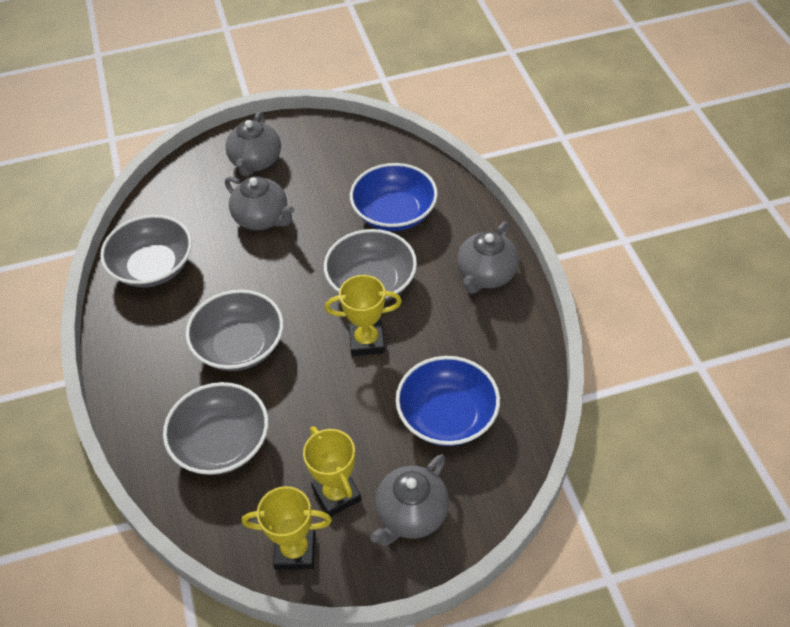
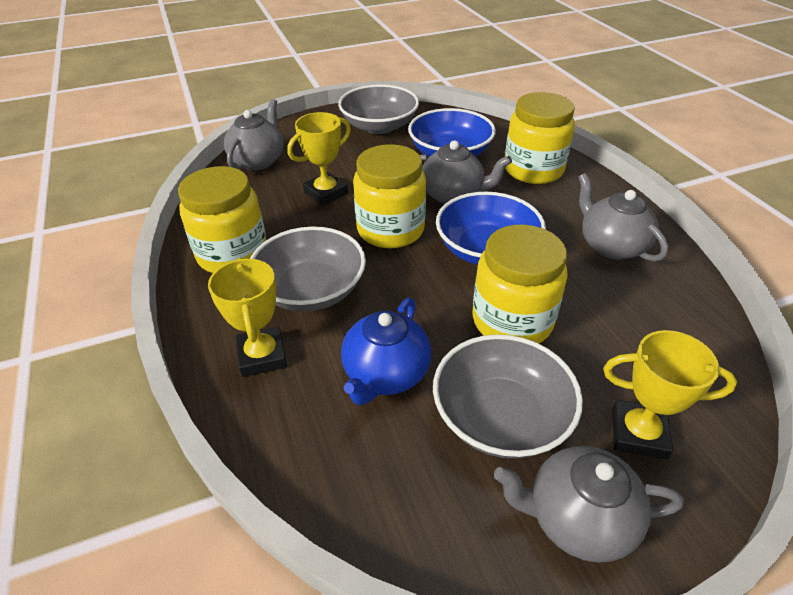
blue teapot: none = 0 -> [341,297,431,405] = 1
grey bowl: [100,215,192,287] [163,382,268,475] [186,290,283,371] [324,229,417,301] = 4 -> [250,226,366,312] [338,84,419,134] [433,334,583,459] = 3
yellow jar: none = 0 -> [178,166,267,273] [353,144,426,248] [472,225,568,344] [505,92,575,184] = 4

